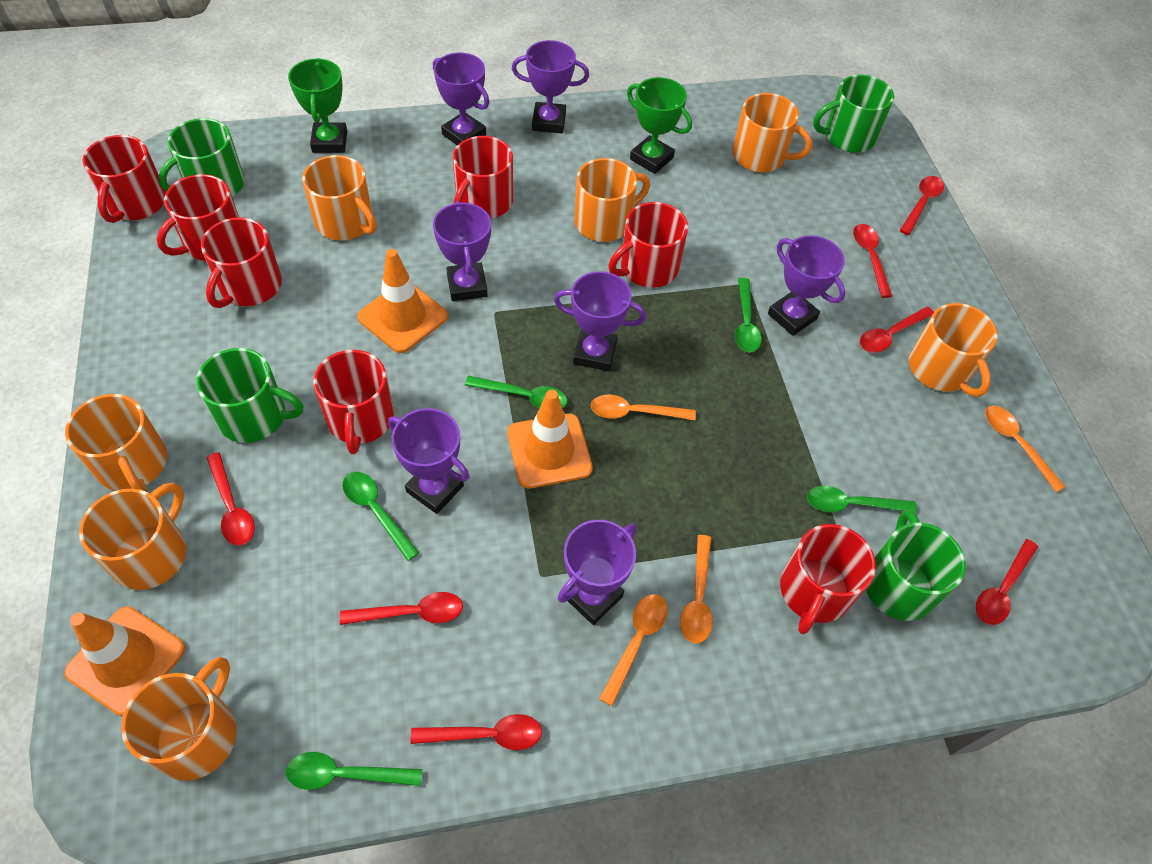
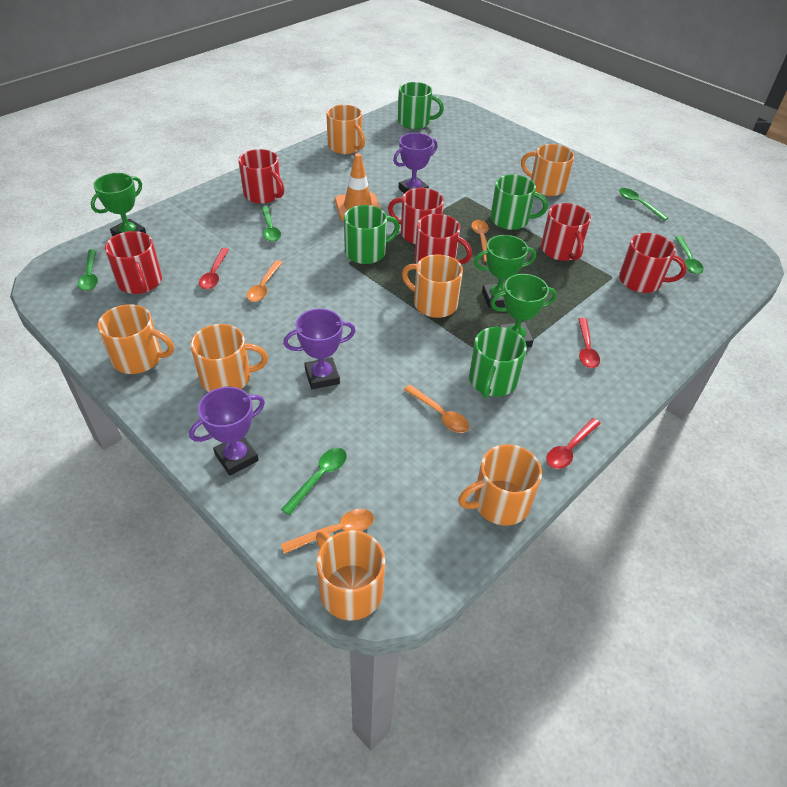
green trophy: [288,58,347,153] [627,77,692,174] = 2 -> [91,173,146,236] [474,235,536,308] [491,274,557,348] = 3
orange traffic cone: [64,607,185,717] [357,249,448,353] [507,390,593,489] = 3 -> [335,153,381,221] = 1
purple trophy: [388,408,469,514] [433,53,489,145] [433,201,491,301] [512,40,589,134] [554,271,646,371] [558,520,637,625] [768,235,845,336] = 7 -> [189,387,265,476] [283,309,356,389] [393,133,438,193] = 3
red mug: [82,135,166,223] [157,174,239,261] [201,217,282,308] [313,350,394,454] [453,136,513,219] [609,202,688,287] [780,524,876,634] = 7 -> [105,231,162,294] [238,149,284,204] [388,188,444,244] [415,214,472,264] [541,203,591,261] [619,233,687,293] = 6
red spoon: [206,452,255,545] [340,592,463,625] [410,714,542,750] [853,224,892,298] [860,306,934,353] [900,176,944,235] [976,539,1038,625] = 7 -> [199,248,229,289] [546,418,601,469] [578,318,600,368] = 3

